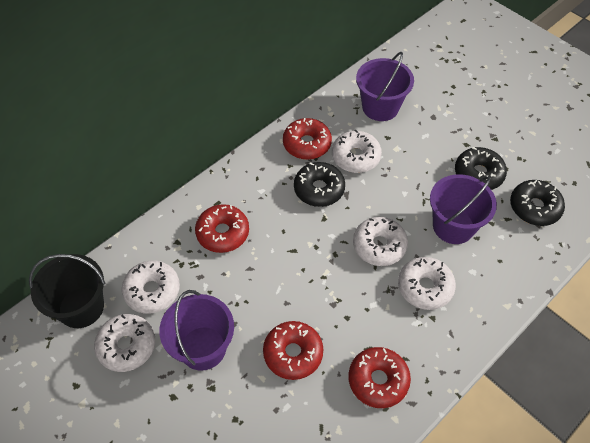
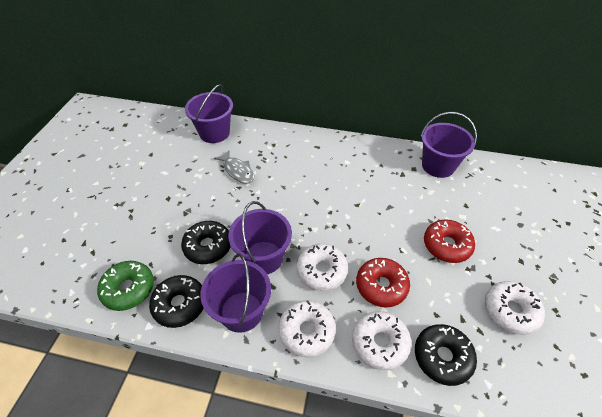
black bucket: [29,254,105,328] = 1 -> none = 0
green donut: none = 0 -> [97,261,154,311] = 1
grey fish: none = 0 -> [214,150,254,184] = 1
purple bucket: [159,290,234,371] [356,52,414,121] [430,174,497,244] = 3 -> [185,84,233,143] [200,254,271,333] [228,201,292,274] [421,112,477,178] = 4
red donut: [195,204,249,253] [263,321,323,380] [283,118,332,160] [348,347,411,408] = 4 -> [356,258,410,308] [424,219,475,263] = 2
white donut: [94,314,156,372] [122,260,180,314] [332,129,382,173] [353,217,408,266] [398,257,456,310] = 5 -> [278,300,336,357] [296,244,348,291] [352,311,411,370] [485,281,545,335] = 4

